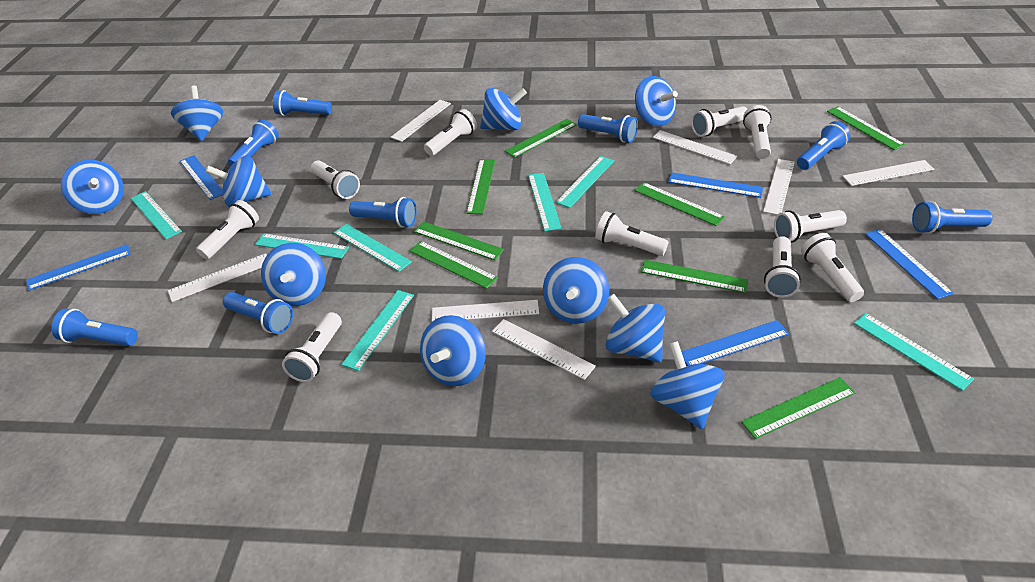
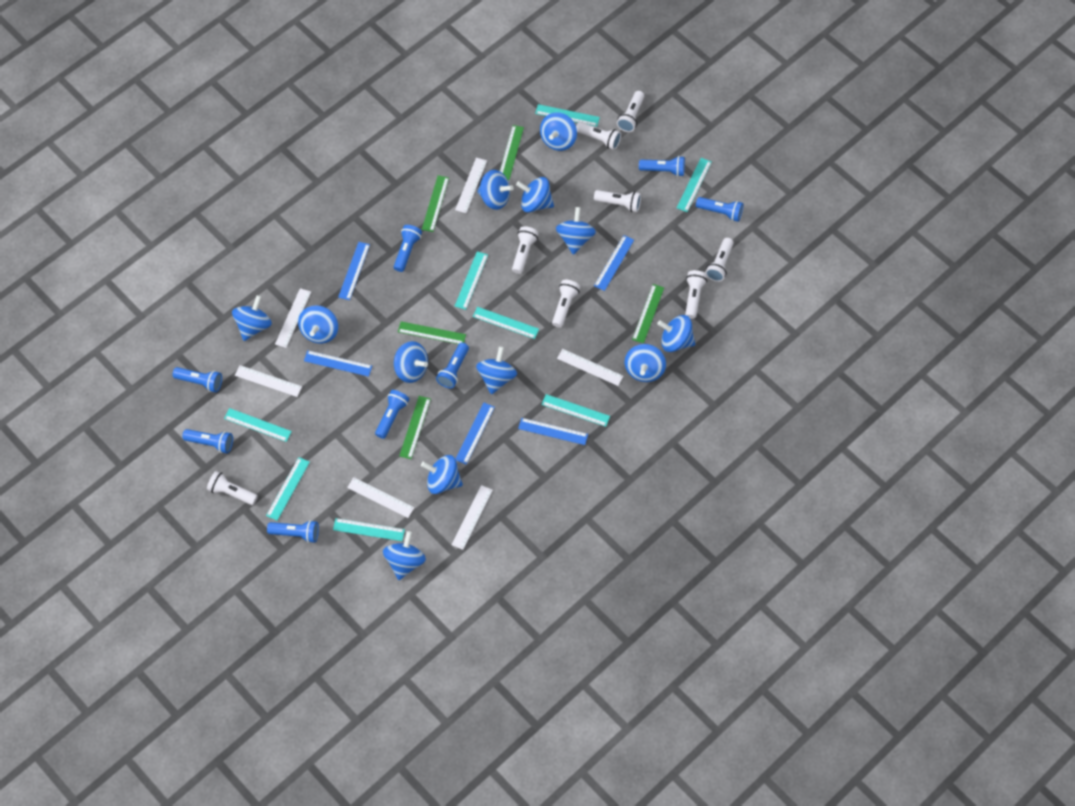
blue spinning top: [61,160,124,214] [171,86,223,141] [206,155,272,207] [261,243,326,306] [420,315,486,386] [480,88,527,130] [543,257,609,324] [606,294,665,362] [635,76,678,126] [650,341,725,429] = 10 -> [232,295,272,341] [298,305,338,344] [383,531,426,580] [394,341,428,383] [421,455,463,494] [476,346,517,395] [477,170,514,210] [516,177,554,212] [540,112,577,151] [556,207,596,255] [625,344,666,382] [657,315,695,352] = 12
green ruler: [409,241,498,289] [414,221,504,260] [467,159,495,214] [505,119,577,158] [635,182,725,226] [641,260,748,293] [741,377,856,439] [827,106,905,150] = 8 -> [398,321,466,344] [399,396,431,459] [422,175,449,232] [500,125,524,180] [632,284,664,343] = 5
turquoise ruler: [130,191,182,239] [255,233,349,259] [334,224,412,272] [341,290,414,371] [528,173,562,231] [556,156,614,208] [854,313,974,391] = 7 -> [224,408,292,442] [266,457,310,521] [333,518,405,541] [455,251,488,310] [473,307,539,339] [535,104,600,127] [542,394,610,427] [677,158,712,212] = 8
white flashlight: [196,200,259,259] [282,312,342,382] [311,160,360,199] [424,109,477,156] [595,211,669,256] [691,106,747,137] [743,105,772,159] [764,236,801,298] [774,210,847,243] [801,233,864,302] = 10 -> [207,471,258,505] [512,226,539,274] [552,280,580,328] [576,122,621,150] [594,190,641,212] [617,91,645,132] [685,270,707,319] [705,238,734,282] = 8
white ruler: [168,253,267,302] [390,100,451,142] [432,300,539,322] [492,319,596,380] [653,130,737,164] [763,159,795,215] [842,160,934,186] = 7 -> [235,365,302,397] [275,288,311,348] [347,477,414,518] [451,485,493,550] [455,158,487,213] [557,349,623,386] = 6

